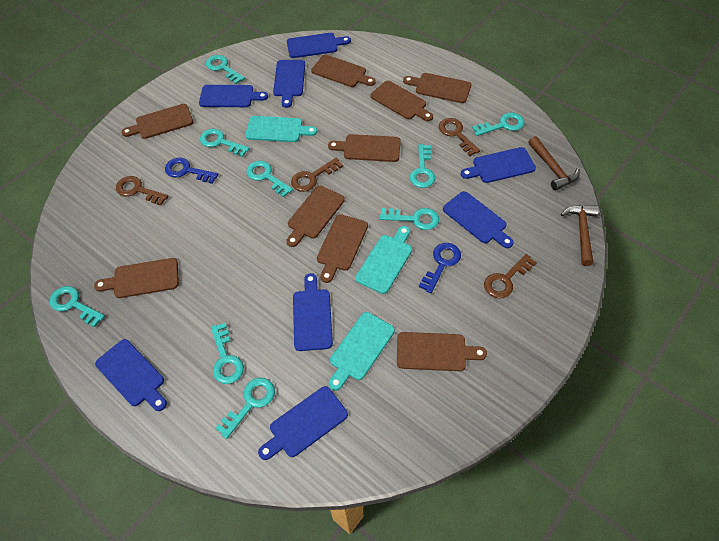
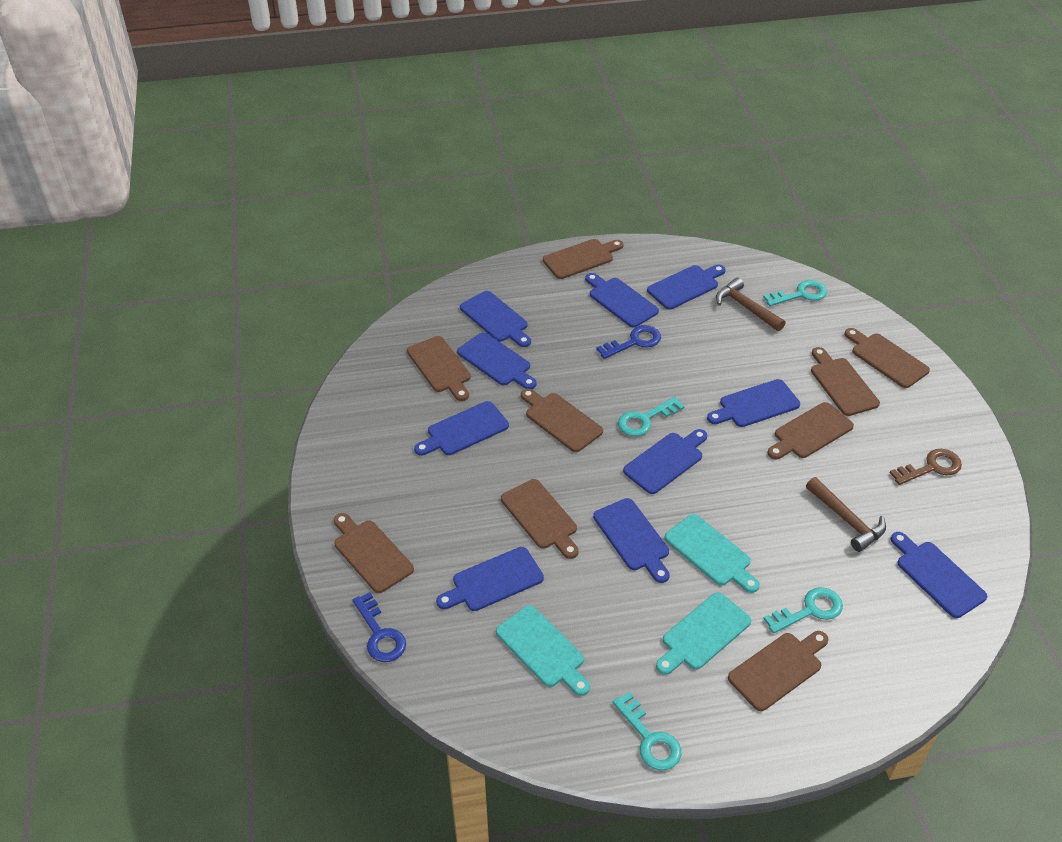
blue cutting board: [95,339,167,411] [199,85,268,107] [258,386,348,460] [273,60,305,108] [287,33,351,58] [293,273,333,351] [443,191,513,248] [461,147,536,183] = 8 -> [414,401,509,456] [436,547,544,611] [457,332,537,389] [460,291,531,347] [585,273,659,327] [593,498,670,583] [623,429,707,494] [647,265,726,309] [707,379,800,427] [891,532,987,618] = 10
brown key: [116,176,168,205] [291,158,343,192] [439,118,480,156] [484,254,537,298] = 4 -> [890,449,962,485] = 1
turquoise key: [50,286,105,327] [200,129,250,157] [206,55,245,84] [211,323,244,384] [215,378,275,439] [246,161,293,197] [380,208,439,230] [410,144,435,188] [472,112,525,136] = 9 -> [612,692,681,771] [618,396,685,436] [763,280,827,306] [763,587,843,634] = 4

